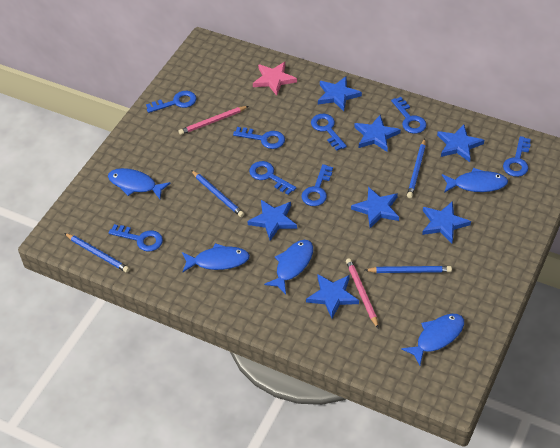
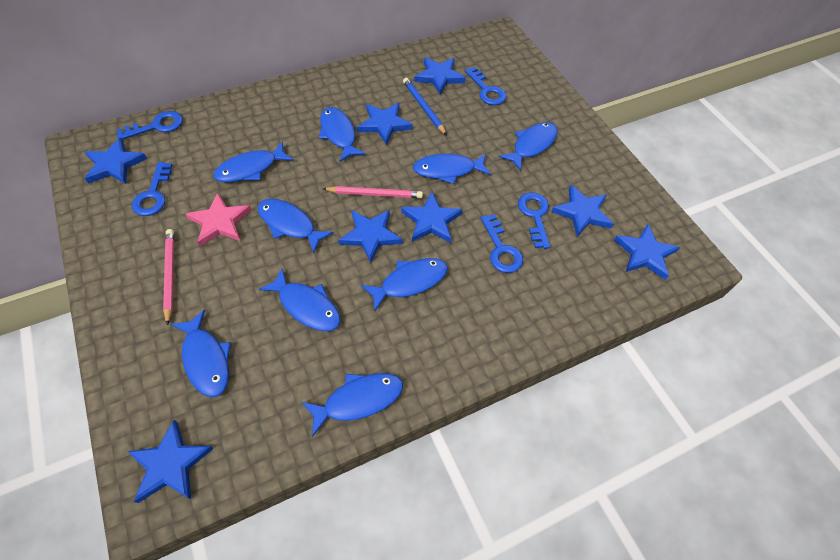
blue fish: [108,168,171,199] [182,243,250,273] [264,240,313,294] [401,314,464,365] [442,168,508,193] = 5 -> [171,310,231,397] [213,142,294,182] [258,199,334,253] [259,268,340,331] [302,373,403,437] [319,107,366,162] [361,258,448,311] [413,154,491,184] [499,122,558,171] = 9
blue key: [108,224,163,252] [146,91,197,113] [233,127,285,149] [249,161,296,195] [301,164,333,206] [311,114,347,150] [391,97,427,133] [503,136,531,177] = 8 -> [116,111,183,140] [132,162,172,216] [465,67,506,105] [481,214,523,273] [518,192,550,249] = 5
blue pencil: [64,233,130,273] [191,170,244,217] [365,266,452,273] [407,139,426,198] = 4 -> [403,78,447,135] = 1
blue star: [247,200,297,241] [306,274,359,318] [318,76,362,111] [351,187,399,228] [354,115,401,152] [422,201,471,243] [437,124,484,162] = 7 -> [85,137,147,184] [127,420,214,503] [338,210,403,263] [357,103,413,145] [401,192,462,243] [414,57,466,94] [551,185,613,237] [614,224,680,280] = 8

